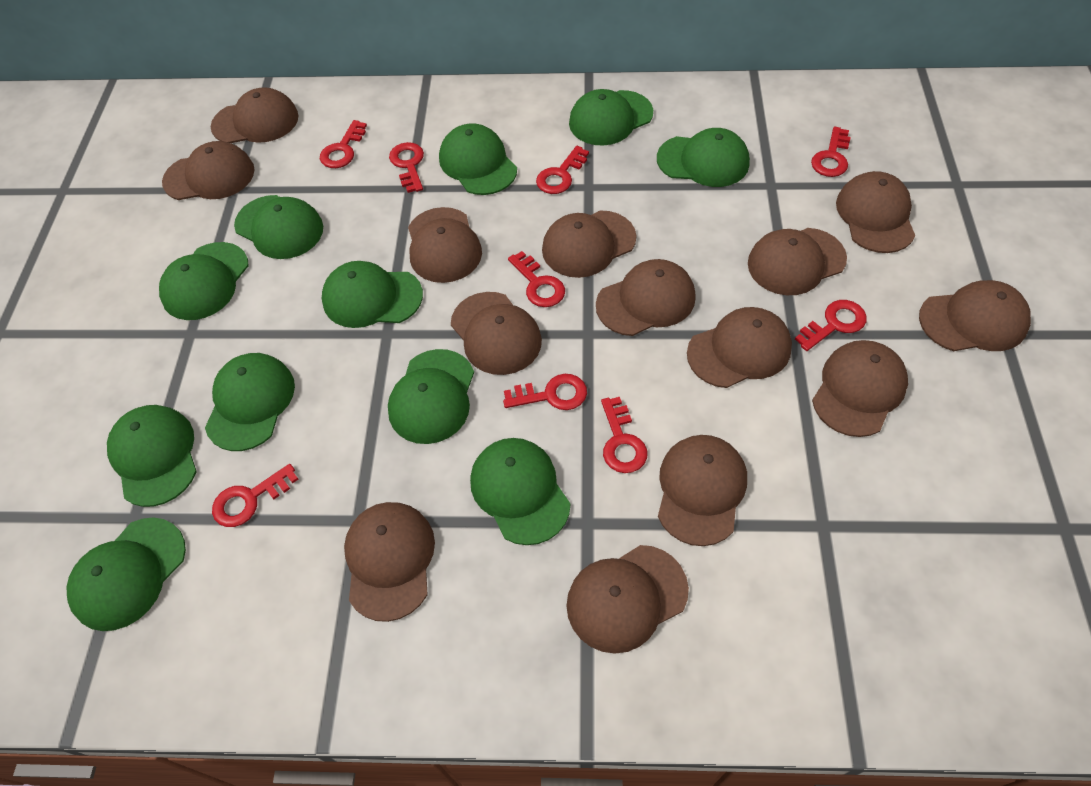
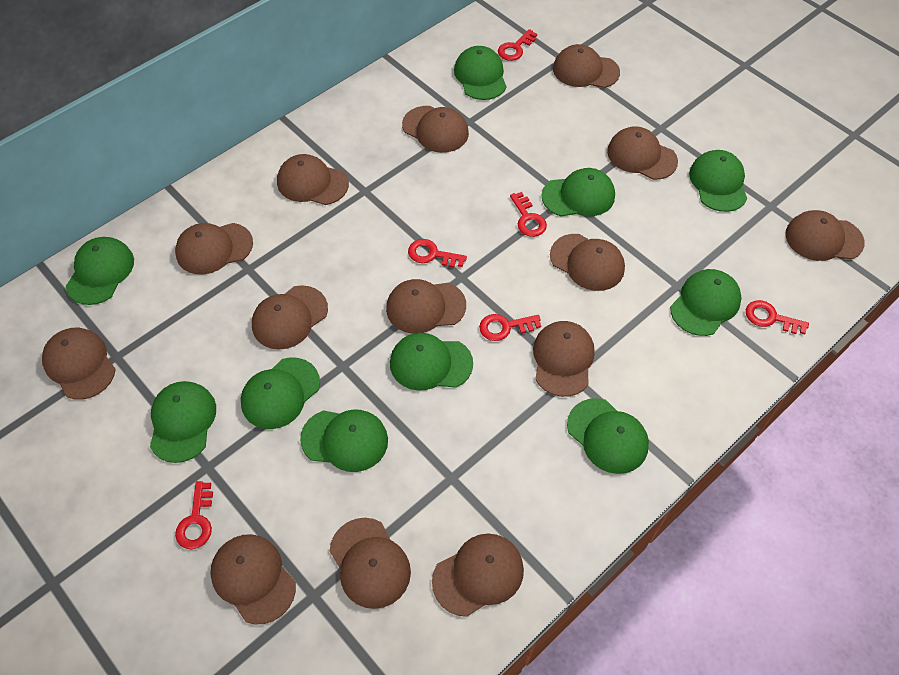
green cap: [67,517,186,631] [107,405,197,507] [159,242,249,320] [205,353,295,451] [234,195,323,259] [322,261,423,328] [388,349,474,444] [439,123,517,195] [470,438,571,545] [569,89,653,146] [657,128,750,187] = 11 -> [66,237,134,305] [150,381,216,463] [241,357,320,429] [300,410,388,472] [390,333,473,391] [454,46,507,100] [541,168,615,217] [567,398,649,474] [670,269,741,336] [689,150,747,212] = 10
red key: [212,464,299,527] [320,120,367,168] [389,142,424,193] [503,374,587,410] [508,251,565,307] [536,146,589,194] [601,397,647,473] [795,300,867,351] [811,127,851,177] = 9 -> [175,481,213,549] [408,239,467,268] [479,314,541,341] [498,29,537,61] [510,192,547,237] [746,300,809,334] = 6

